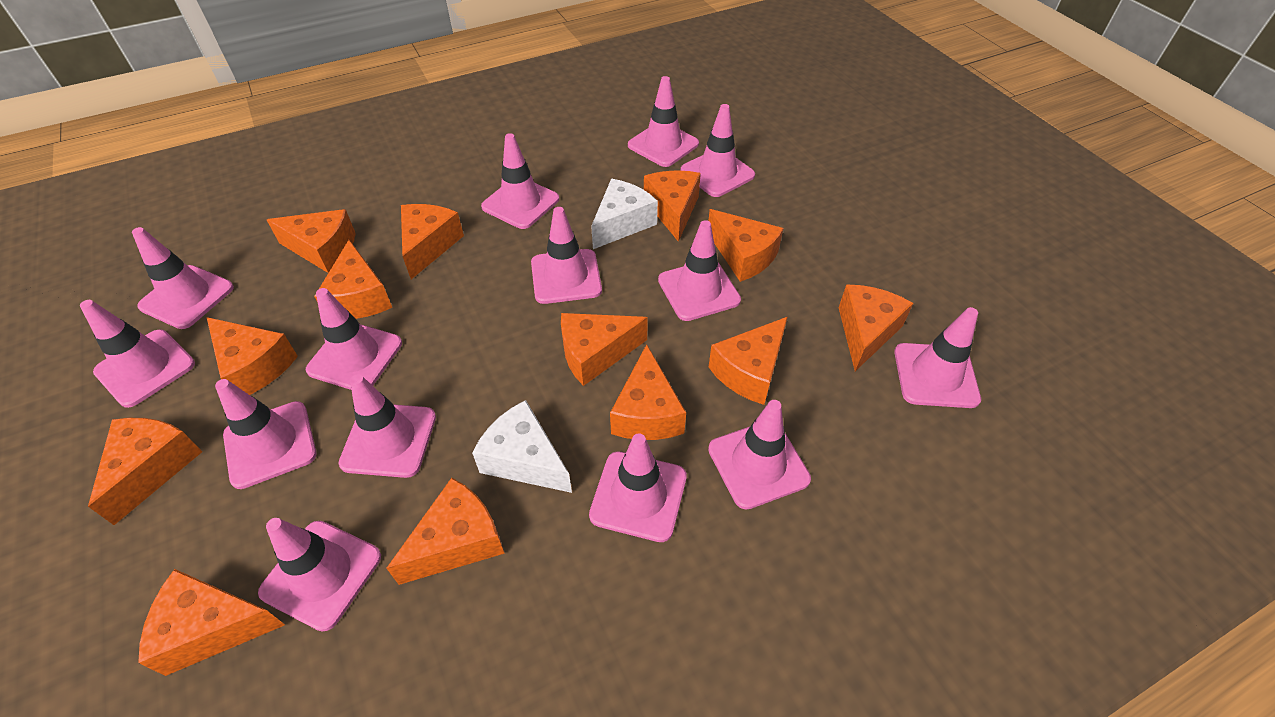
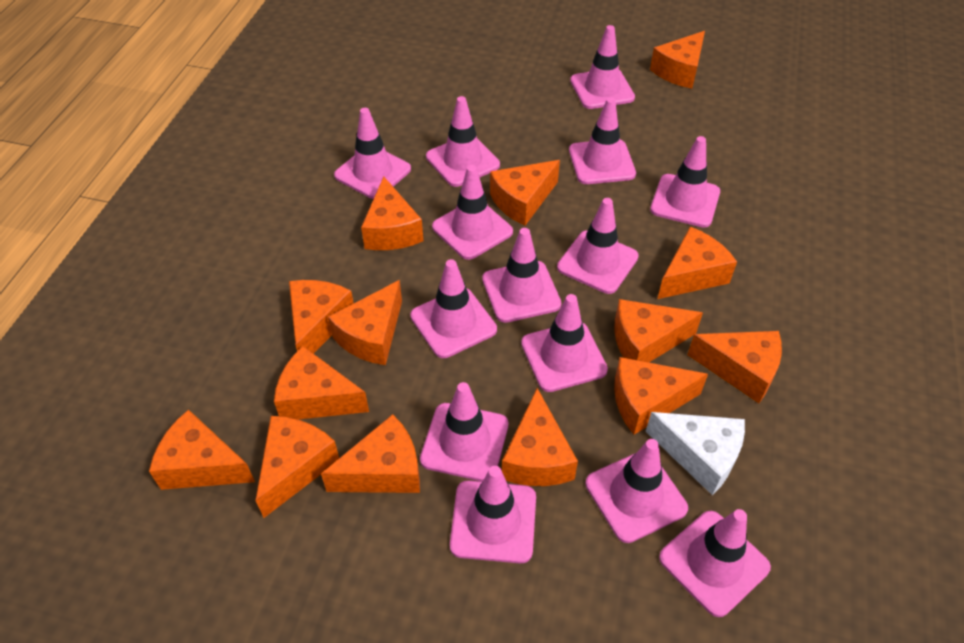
orange cheese: [88,418,202,525] [138,569,285,676] [207,317,298,395] [267,209,356,273] [314,240,392,319] [386,478,505,585] [401,204,464,279] [561,313,648,386] [610,344,686,440] [644,170,701,242] [708,209,783,282] [709,317,787,405] [839,284,913,371] = 13 -> [149,409,255,490] [255,416,339,518] [274,346,369,420] [289,280,354,354] [321,414,420,493] [328,280,402,365] [361,177,424,250] [490,160,560,225] [502,388,578,486] [614,299,703,362] [614,357,708,435] [650,31,705,89] [657,227,737,299] [687,331,782,403] = 14
white cheese: [472,400,572,493] [591,179,658,249] = 2 -> [646,412,745,495] = 1

